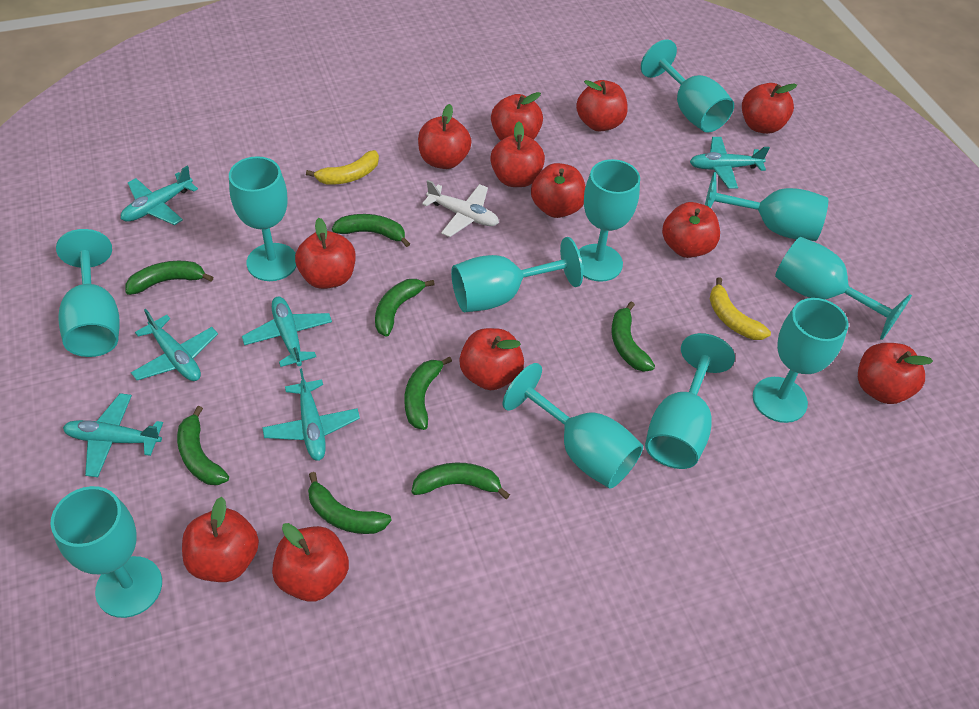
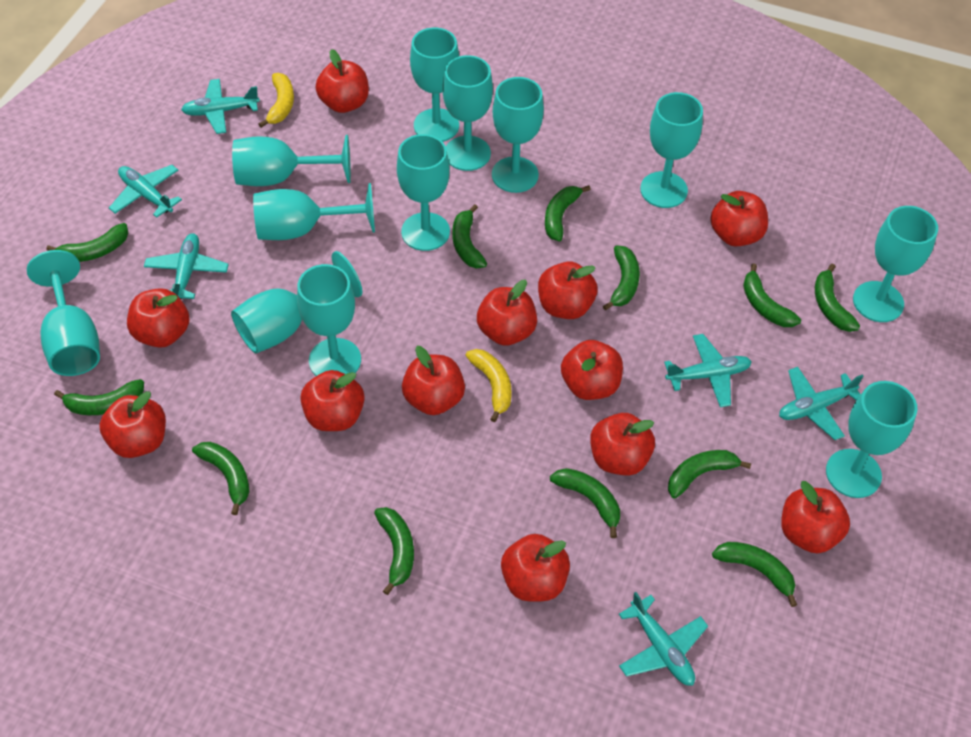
green banana: [125,261,213,295] [177,406,229,485] [308,472,392,534] [332,214,410,247] [375,279,435,337] [405,356,452,430] [412,463,510,499] [611,301,655,372] = 8 -> [47,223,128,262] [54,379,144,415] [192,442,250,515] [374,507,414,595] [453,204,487,269] [545,185,591,241] [550,468,620,538] [603,245,640,310] [668,450,751,499] [712,542,797,607] [743,263,801,327] [815,264,860,332] = 12
turquoise goblet: [50,486,162,618] [56,229,120,357] [229,156,297,281] [451,237,583,312] [502,363,643,489] [579,159,640,282] [641,39,734,133] [645,333,735,469] [705,172,828,241] [753,298,849,423] [775,237,912,340] = 11 -> [27,250,100,376] [231,251,362,353] [232,135,351,186] [253,183,375,240] [297,264,361,376] [397,134,450,251] [410,28,459,142] [443,55,493,171] [492,77,544,193] [640,92,703,208] [826,381,917,498] [853,206,938,322] = 12
white plane: [422,180,499,237] = 1 -> none = 0

